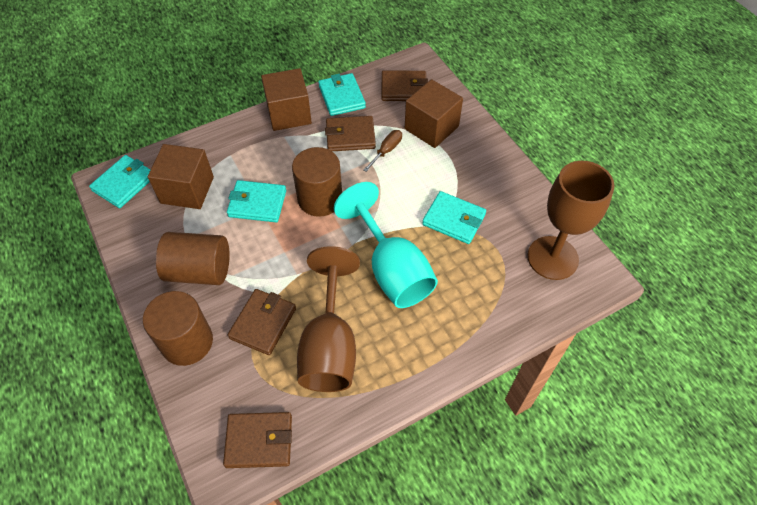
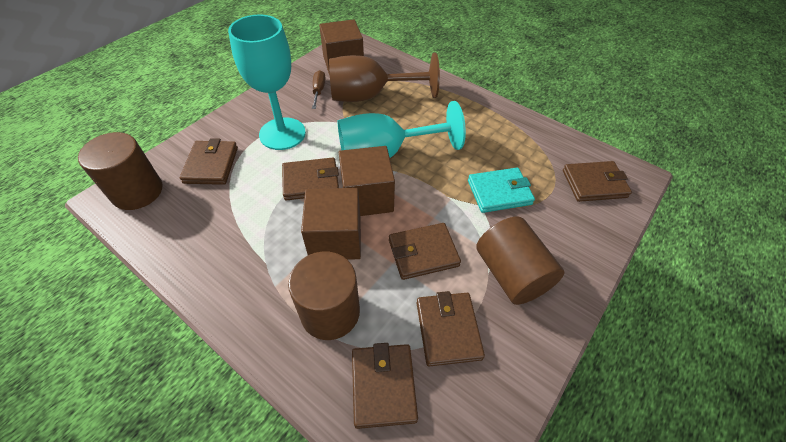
brown goblet: [297,246,360,392] [527,161,615,280] = 2 -> [329,53,440,102] = 1
brown wallet: [223,412,292,468] [228,289,296,355] [325,116,376,151] [381,70,428,101] = 4 -> [180,138,238,185] [282,157,339,201] [352,343,418,429] [389,223,461,280] [417,291,485,366] [563,161,632,202] = 6
turquoise goblet: [334,182,438,308] = 1 -> [228,14,306,150] [338,101,466,158] = 2
turquoise wallet: [89,155,151,208] [227,180,286,222] [318,73,366,116] [422,191,486,244] = 4 -> [468,168,535,213] = 1

